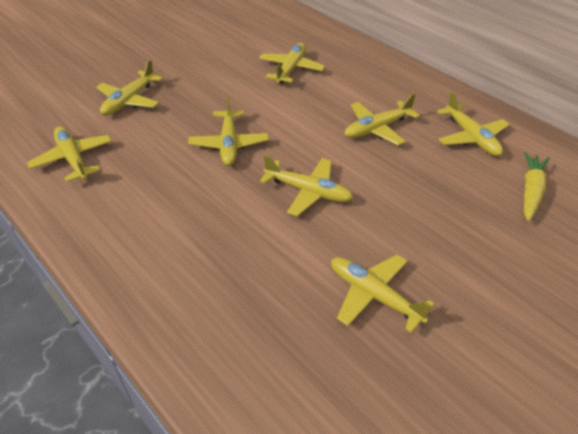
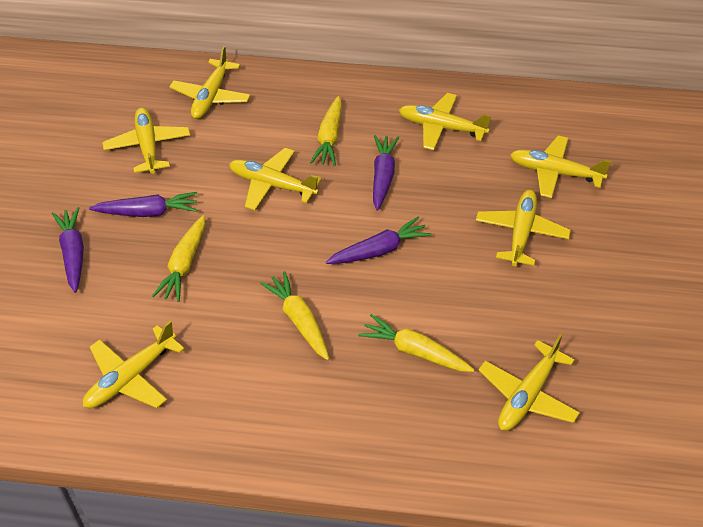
purple carrot: none = 0 -> [52,207,84,293] [89,192,197,217] [326,217,431,264] [373,135,399,210] = 4
yellow carrot: [524,152,550,221] = 1 -> [152,215,205,302] [260,271,329,360] [310,96,342,166] [358,314,474,372] = 4

